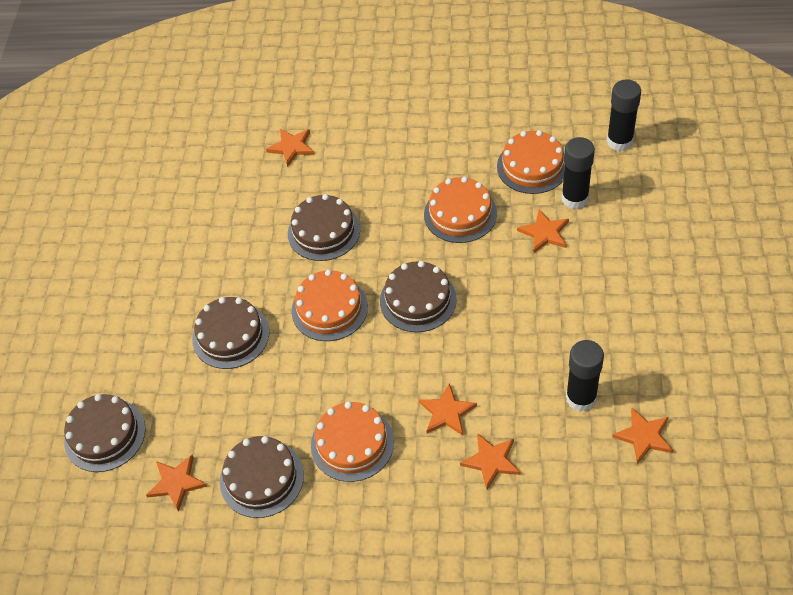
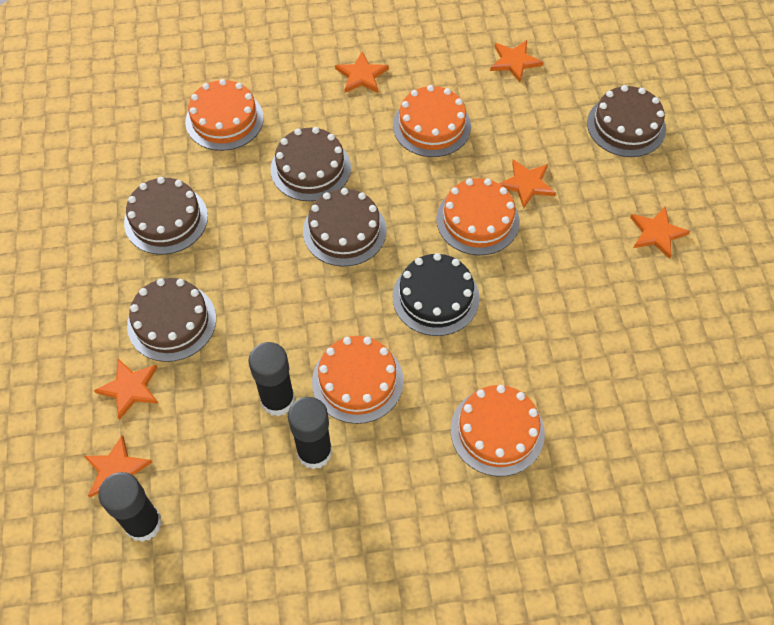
black cake: none = 0 -> [393,253,480,336] = 1
orange cake: [291,270,368,341] [311,402,394,482] [424,177,497,243] [497,130,565,194] = 4 -> [186,79,264,151] [312,336,404,424] [393,85,471,157] [436,178,520,255] [450,385,545,476] = 5

